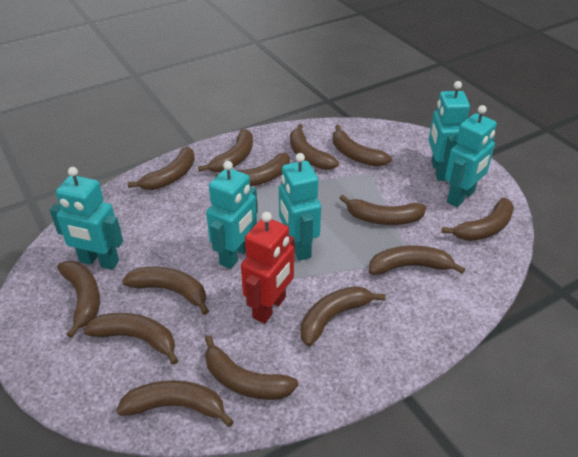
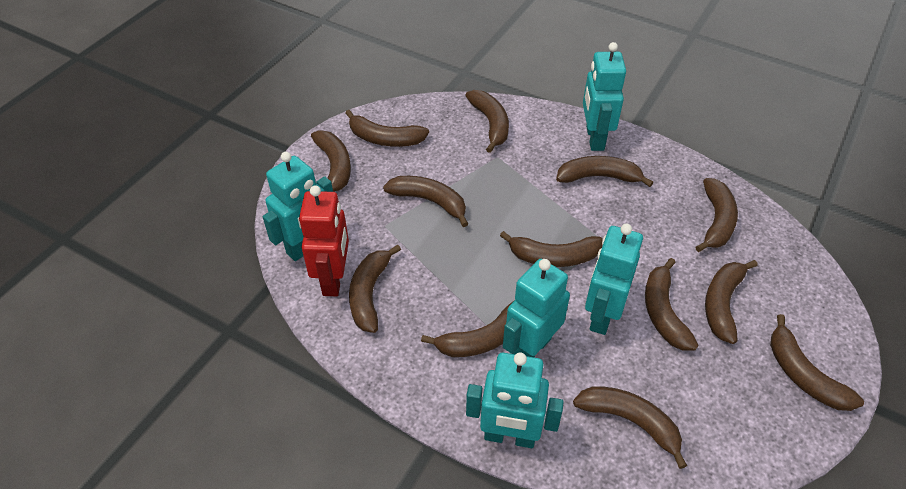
brown banana: [57,261,100,338] [83,313,178,365] [116,380,234,427] [122,267,209,315] [128,147,195,190] [198,129,253,172] [205,335,298,400] [215,153,290,186] [290,124,339,170] [301,286,385,347] [333,125,392,167] [339,195,426,225] [369,245,465,275] [442,198,514,241] = 14 -> [311,130,351,192] [345,110,429,147] [349,245,401,333] [383,176,468,227] [421,300,515,357] [465,90,509,153] [500,231,603,267] [556,156,653,187] [573,386,687,469] [645,258,698,350] [695,178,738,252] [705,260,758,344] [770,314,864,411] = 13

